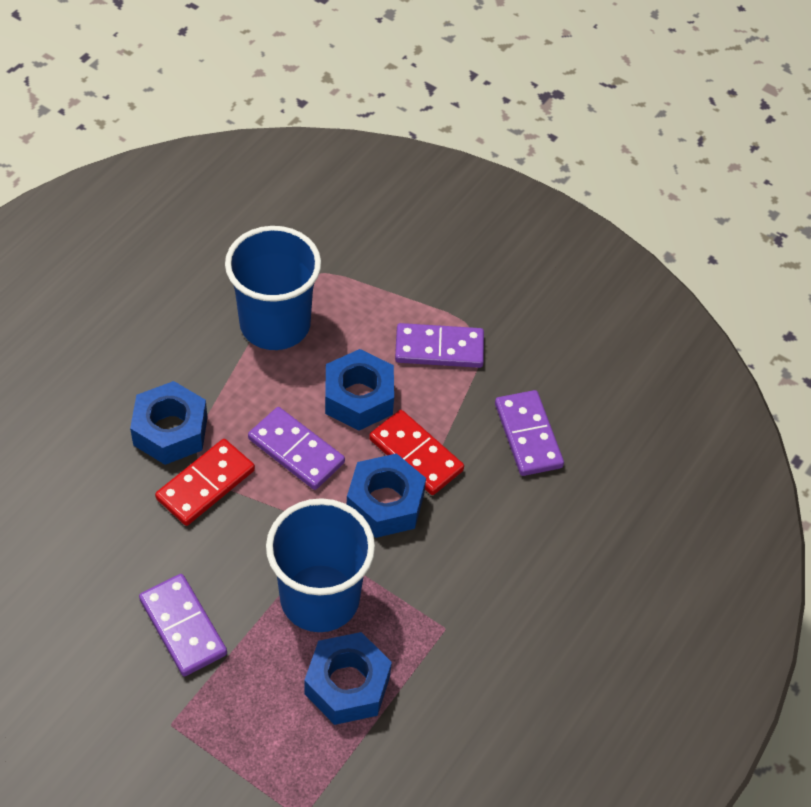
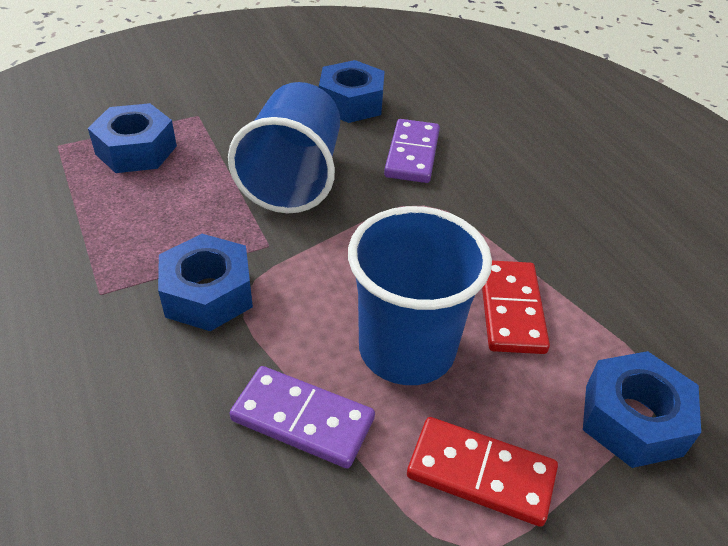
purple domino: [139,574,227,676] [248,407,345,490] [395,323,484,368] [495,390,564,476] = 4 -> [230,366,375,469] [384,119,440,183] = 2

